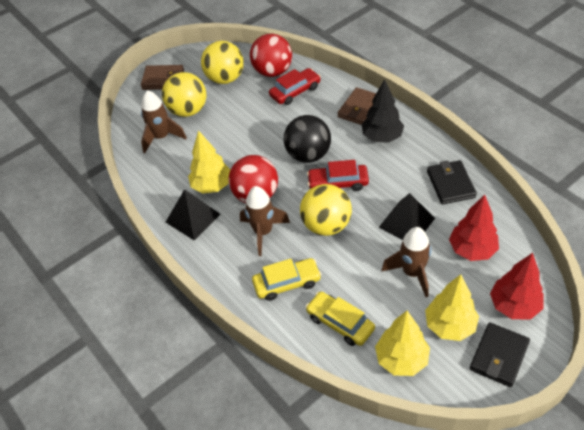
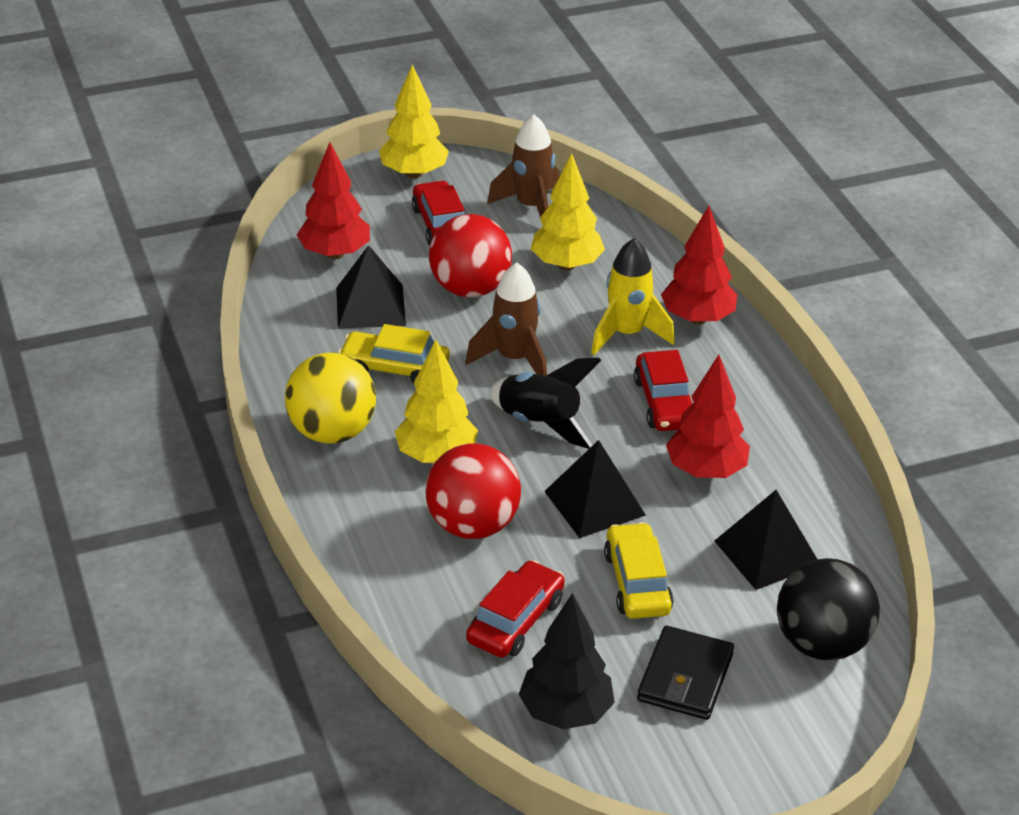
black pyramid: [166,189,221,240] [378,193,435,240] = 2 -> [336,245,406,329] [544,440,646,538] [715,490,818,590] = 3
black rocket: none = 0 -> [489,358,601,449] = 1
black wallet: [427,160,477,204] [470,322,530,387] = 2 -> [637,626,734,720] = 1
brown rocket: [141,90,187,153] [240,186,290,256] [382,227,431,297] = 3 -> [466,262,547,375] [487,115,559,217] = 2
brown wallet: [141,65,184,90] [338,87,376,125] = 2 -> none = 0
red car: [269,68,321,105] [307,160,369,191] = 2 -> [412,180,465,246] [466,560,565,658] [634,350,692,431] = 3
red tree: [449,195,499,261] [490,253,544,319] = 2 -> [297,142,370,259] [661,206,737,324] [666,355,750,478] = 3
yellow ball: [162,72,206,117] [201,41,244,84] [300,184,352,236] = 3 -> [285,353,376,443] = 1
yellow rocket: none = 0 -> [591,238,675,355] = 1

